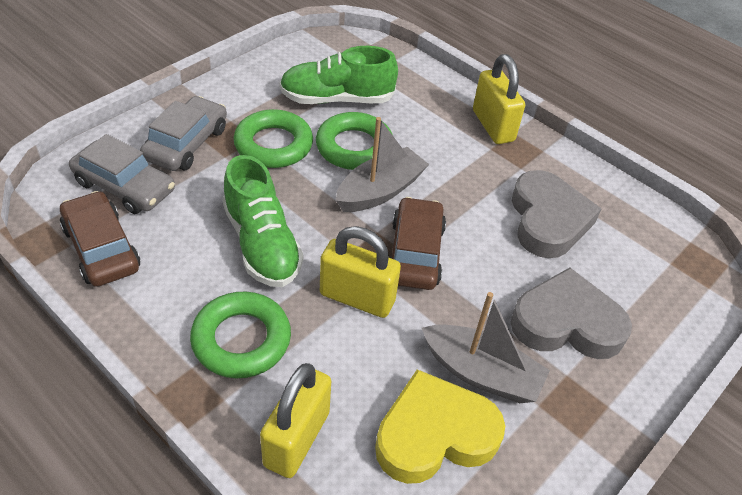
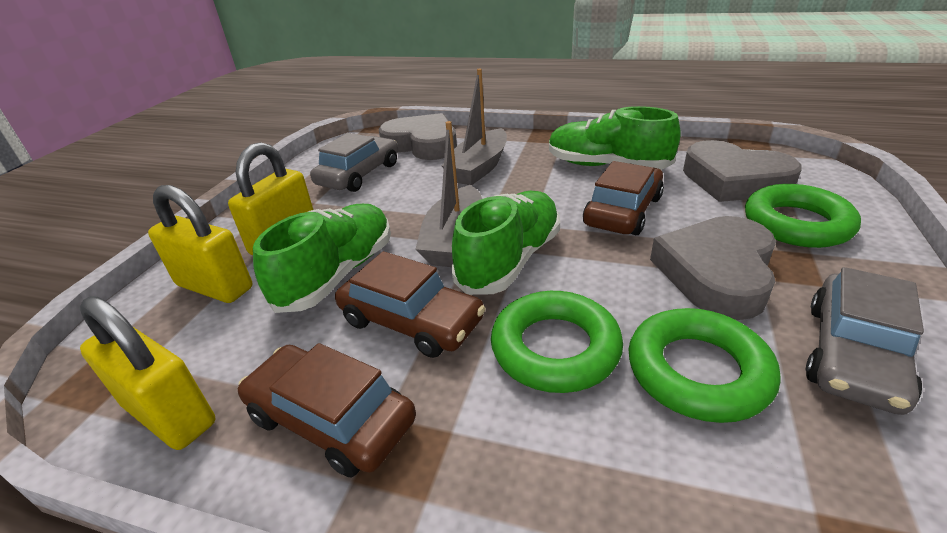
brown car: [60,191,140,287] [389,197,446,290] = 2 -> [238,343,416,478] [335,251,485,358] [583,161,664,235] = 3
green shoe: [222,155,303,287] [279,46,398,104] = 2 -> [253,204,391,313] [452,191,560,295] [549,106,681,169] = 3
grey heart: [511,268,632,359] [512,170,601,258] = 2 -> [379,113,457,160] [650,216,776,320] [683,140,802,202] = 3
yellow heart: [375,370,505,484] = 1 -> none = 0

